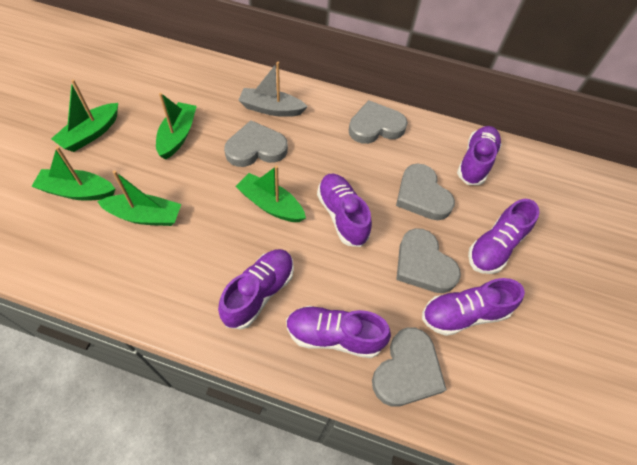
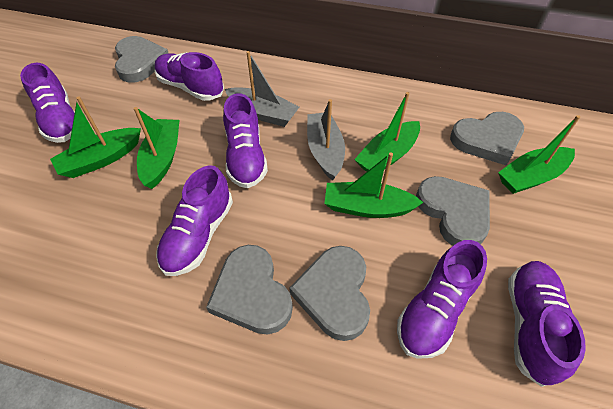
grey boat: [238,62,308,117] = 1 -> [225,51,299,127] [307,99,345,181] = 2

